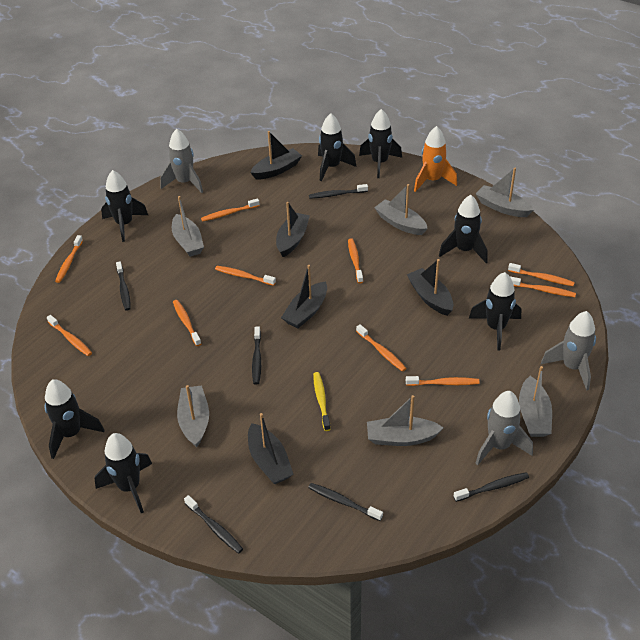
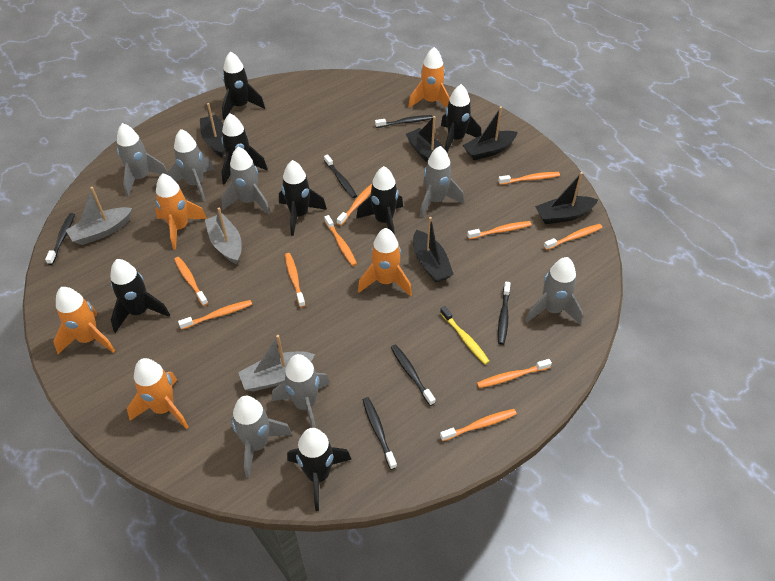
grey boat: [172,196,204,257] [177,385,209,448] [367,395,444,446] [374,184,428,235] [476,168,534,217] [519,366,552,437] = 6 -> [66,187,132,245] [205,208,241,264] [238,335,315,392] = 3
grey rocket: [160,129,203,193] [475,391,533,465] [541,311,596,390] = 3 -> [117,123,168,197] [167,129,215,202] [221,147,270,214] [231,396,292,478] [272,354,330,428] [420,146,464,218] [525,257,583,325] = 7
orange rocket: [414,126,457,192] = 1 -> [53,287,115,354] [127,358,189,429] [155,173,207,250] [358,228,412,296] [408,47,450,108] = 5

